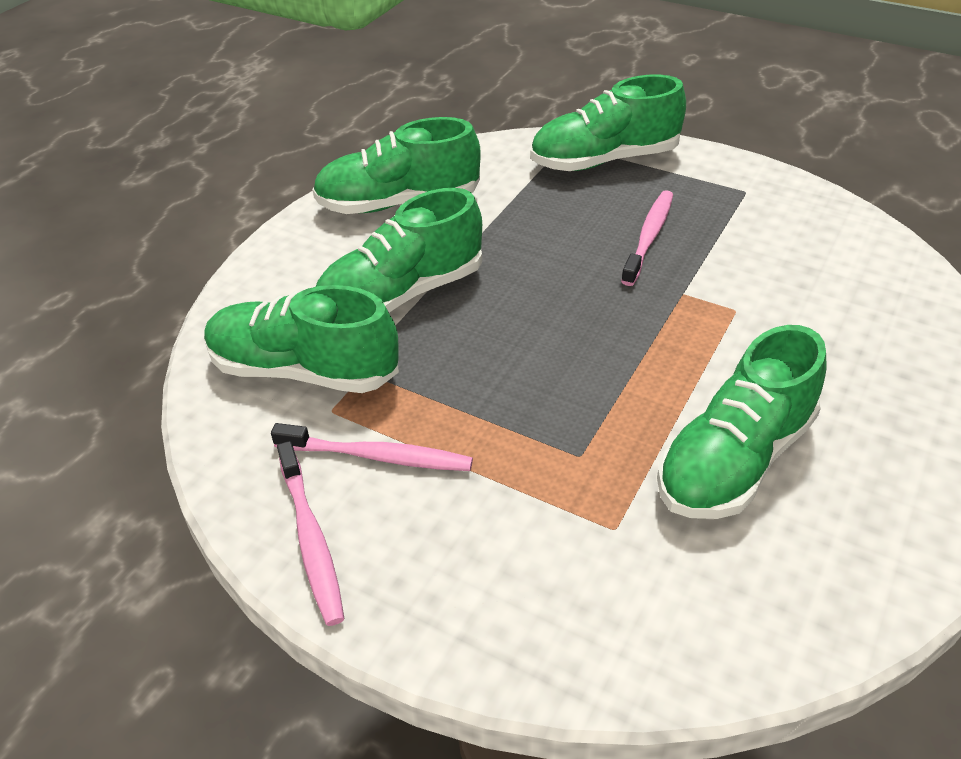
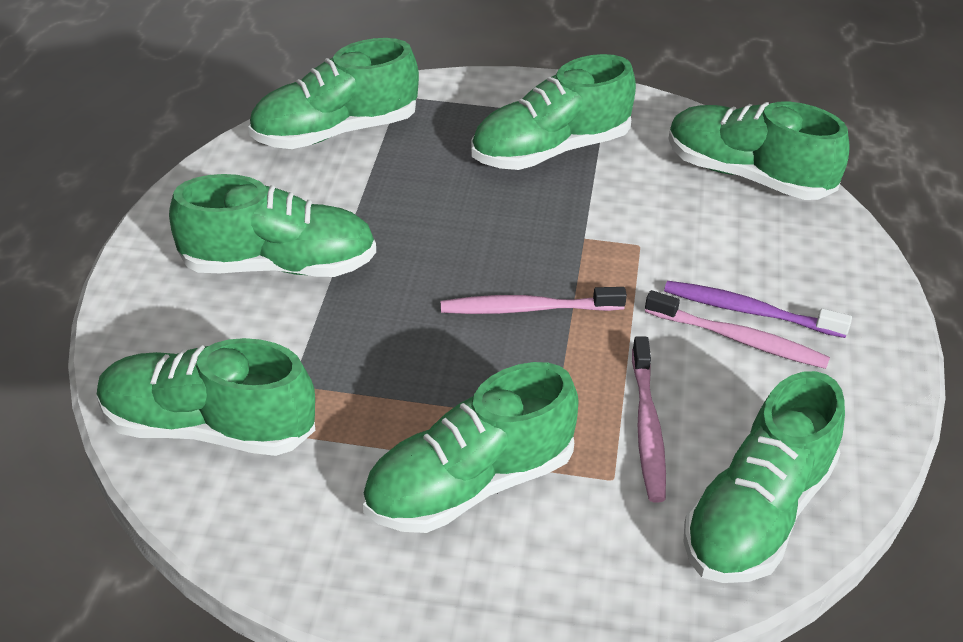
green shoe: [204,285,399,393] [312,117,481,214] [316,188,482,312] [530,74,686,171] [657,325,826,519] = 5 -> [97,338,315,456] [169,174,376,277] [248,38,419,149] [362,362,579,533] [471,54,636,170] [668,102,850,200] [684,371,845,583] = 7
purple toothbrush: none = 0 -> [664,281,852,338] = 1

